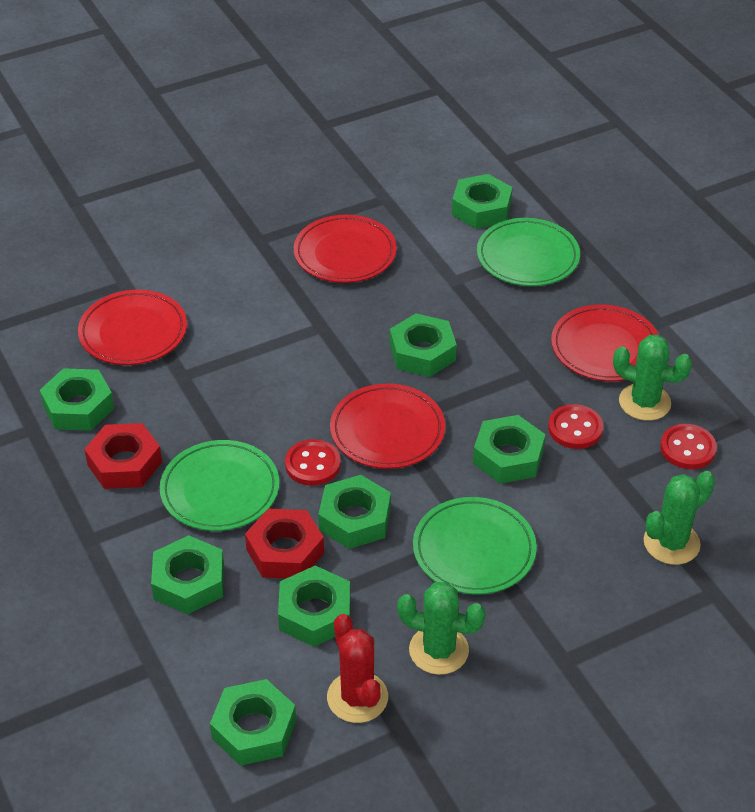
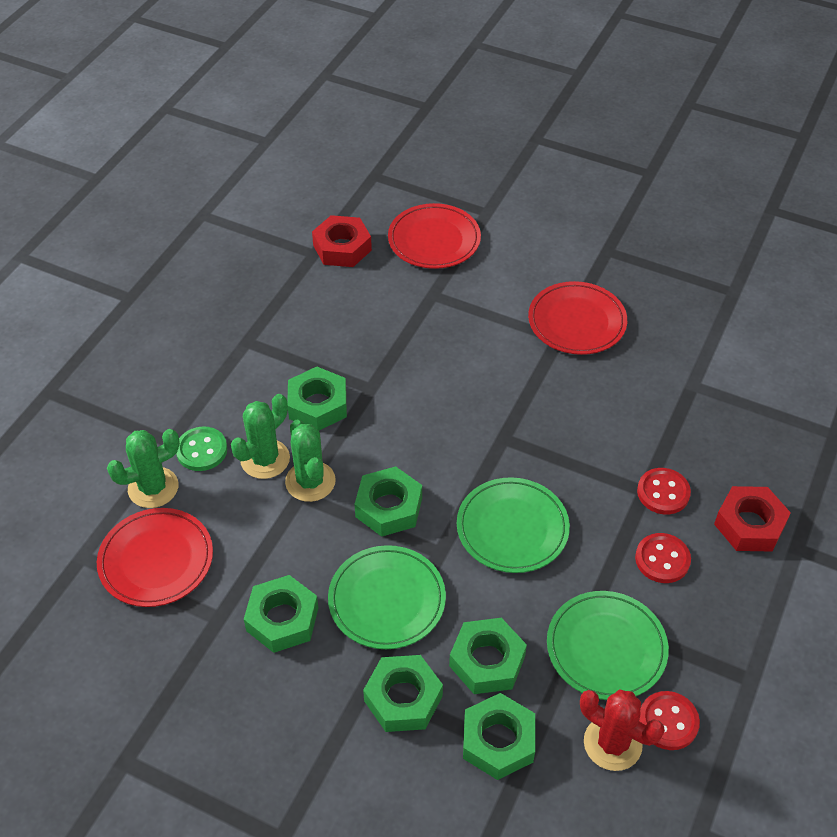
green button: none = 0 -> [176,426,227,471] = 1
green nut: [40,368,114,431] [151,535,224,614] [210,679,296,766] [278,565,350,647] [318,475,391,549] [390,313,457,377] [452,174,512,229] [473,415,546,484] = 8 -> [244,575,318,653] [287,367,347,431] [354,466,422,537] [363,655,443,732] [449,618,527,694] [463,693,535,780] = 6
red plate: [78,290,187,365] [294,215,397,283] [330,384,445,469] [551,305,659,381] = 4 -> [97,508,213,607] [388,203,481,269] [528,281,627,355] = 3

